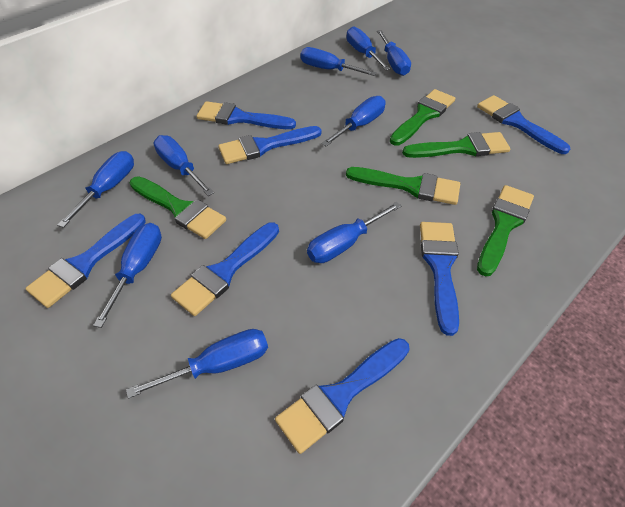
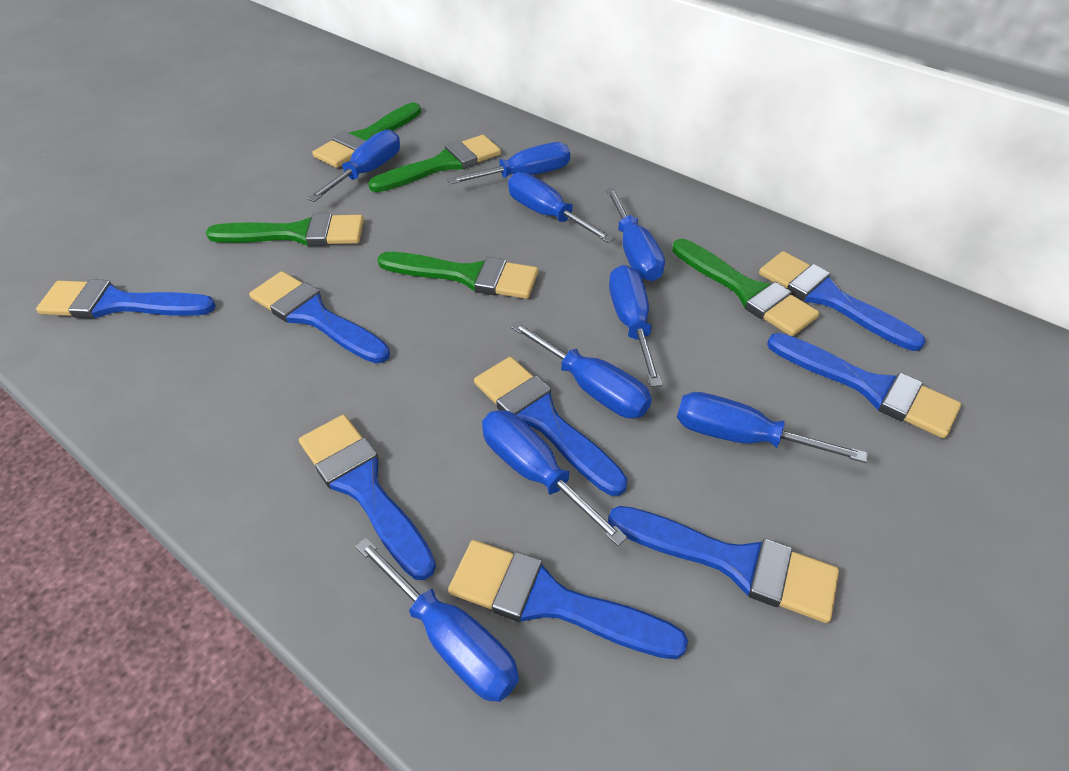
blue brush: [25,214,146,308] [171,222,279,316] [196,101,296,129] [218,126,322,164] [275,338,410,454] [420,222,459,336] [477,95,570,154] = 7 -> [36,279,216,318] [249,271,390,364] [299,415,436,580] [448,540,688,659] [474,357,627,496] [608,506,839,623] [759,251,926,351] [767,333,961,438] = 8

